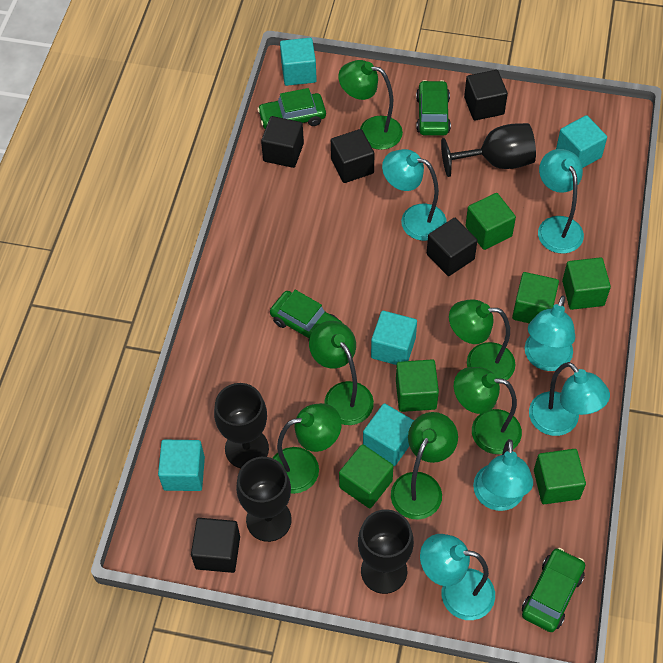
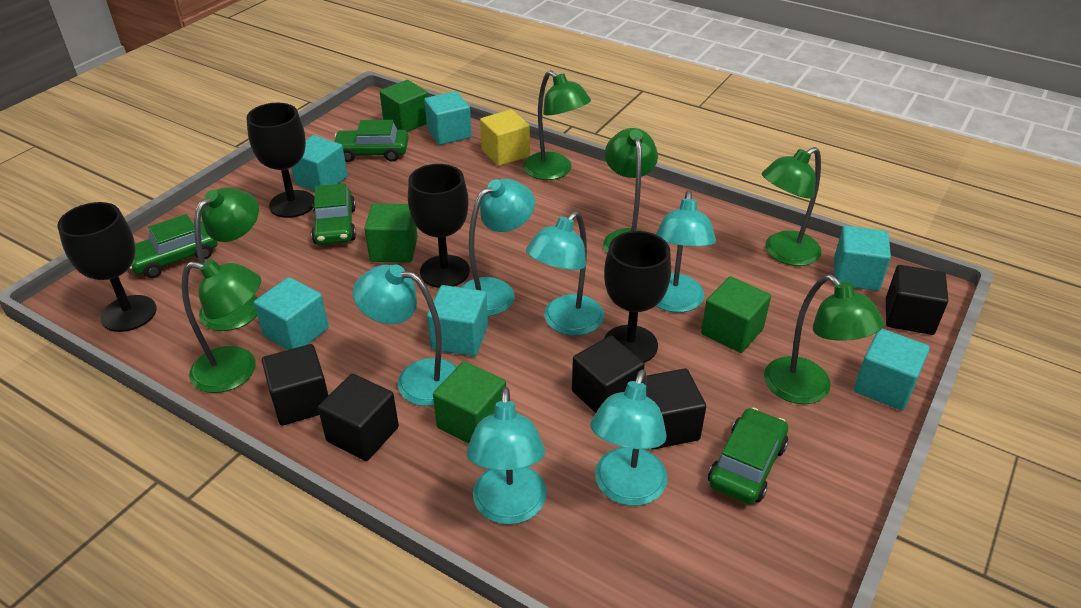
green cube: [339,444,393,508] [396,359,439,412] [465,193,516,250] [512,272,559,323] [534,449,586,504] [562,257,611,310] = 6 -> [364,203,418,263] [380,80,428,132] [433,362,506,444] [701,276,771,353] = 4
turquoise cube: [158,440,205,491] [280,38,317,86] [363,403,414,466] [371,311,417,365] [556,115,607,168] = 5 -> [254,277,329,350] [291,135,348,191] [424,91,472,145] [427,285,488,356] [834,226,891,291] [854,329,930,410] = 6
yellow cube: none = 0 -> [480,109,530,166] = 1

